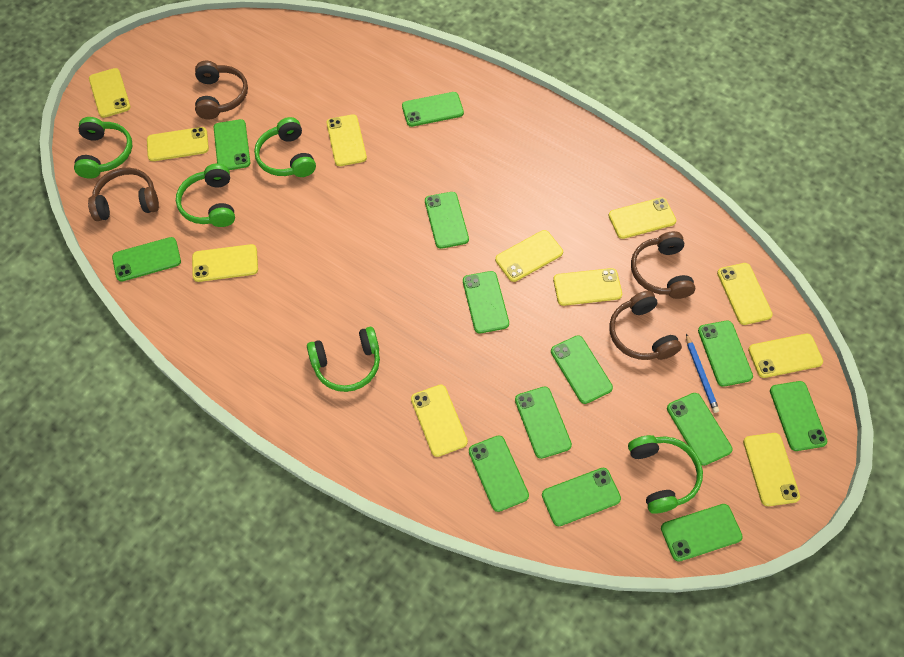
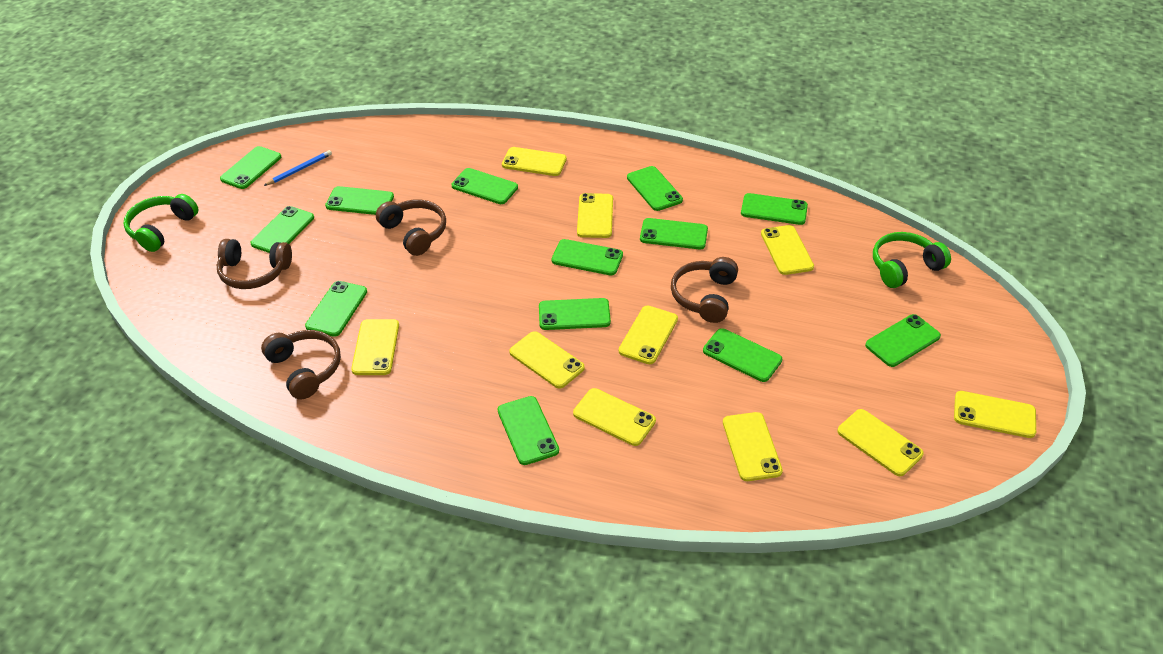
green headphones: [74,117,132,179] [176,164,235,227] [254,117,316,177] [307,327,380,392] [628,435,703,514] = 5 -> [123,194,198,252] [873,232,951,288] = 2
yellow phone: [89,68,131,118] [147,127,209,161] [192,244,258,282] [326,114,367,166] [411,385,468,457] [495,230,563,282] [553,268,622,306] [608,197,676,239] [717,263,773,325] [743,433,800,506] [748,334,823,378] = 11 -> [351,319,399,375] [502,147,566,176] [509,331,585,389] [573,388,656,446] [577,193,613,238] [619,305,678,364] [723,412,783,481] [761,225,814,275] [837,409,924,476] [954,391,1036,438] = 10

